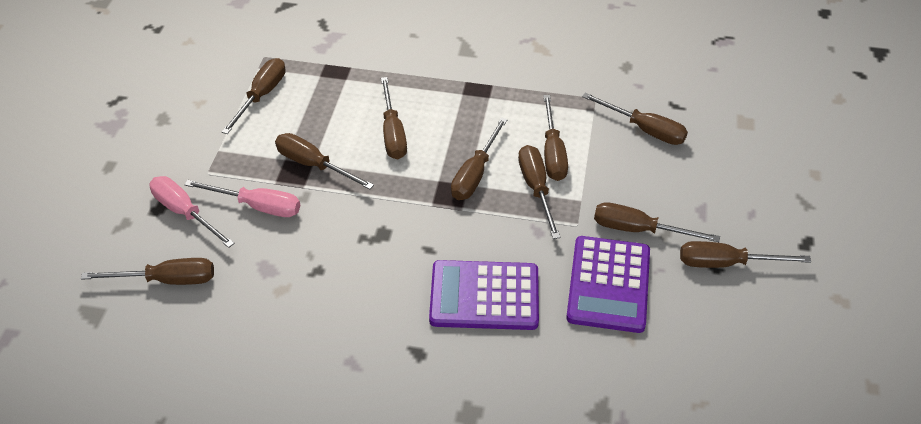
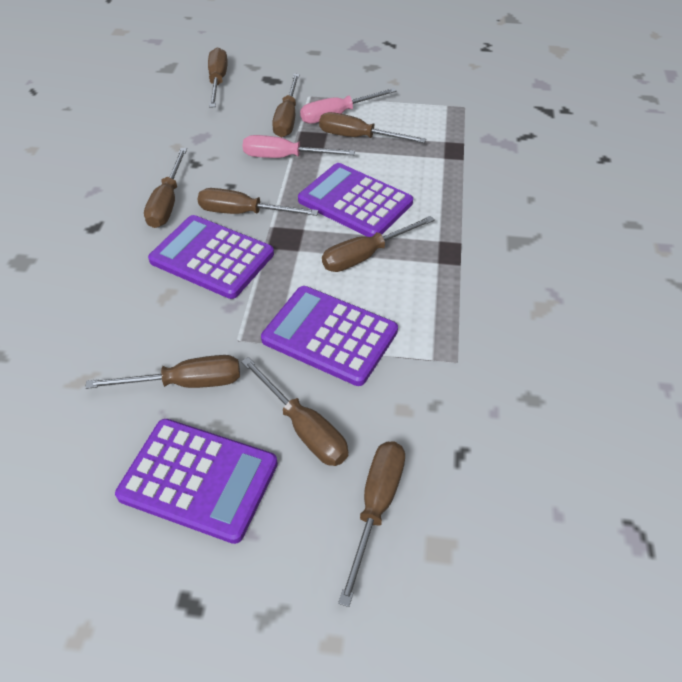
brown screwdriver: [81,258,214,285] [221,58,285,134] [275,133,374,190] [381,77,407,159] [451,117,508,200] [518,145,560,239] [543,95,568,181] [582,93,688,145] [594,202,720,242] [680,241,811,268] = 10 -> [85,355,240,389] [144,148,187,228] [197,188,318,216] [208,47,228,107] [241,357,348,466] [272,74,300,137] [319,112,426,143] [322,216,435,272] [338,442,405,607] = 9
purple calculator: [429,260,539,330] [566,236,650,333] = 2 -> [115,419,278,544] [148,215,274,299] [261,286,398,386] [298,163,413,237] = 4

